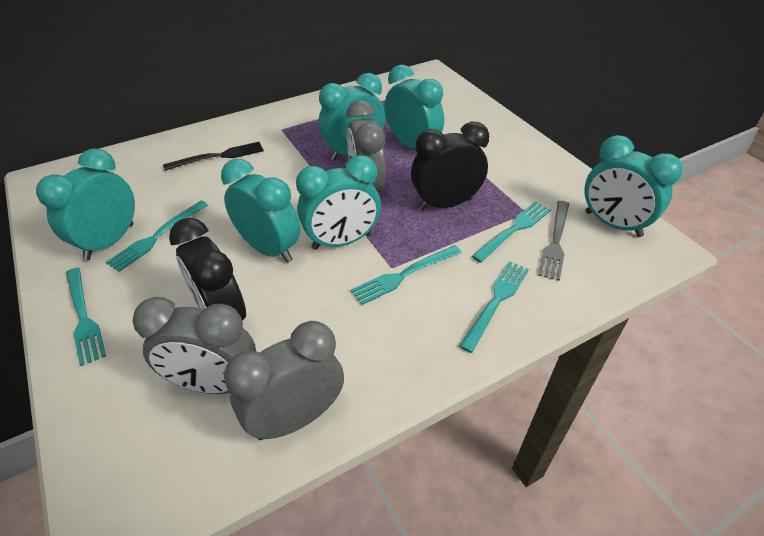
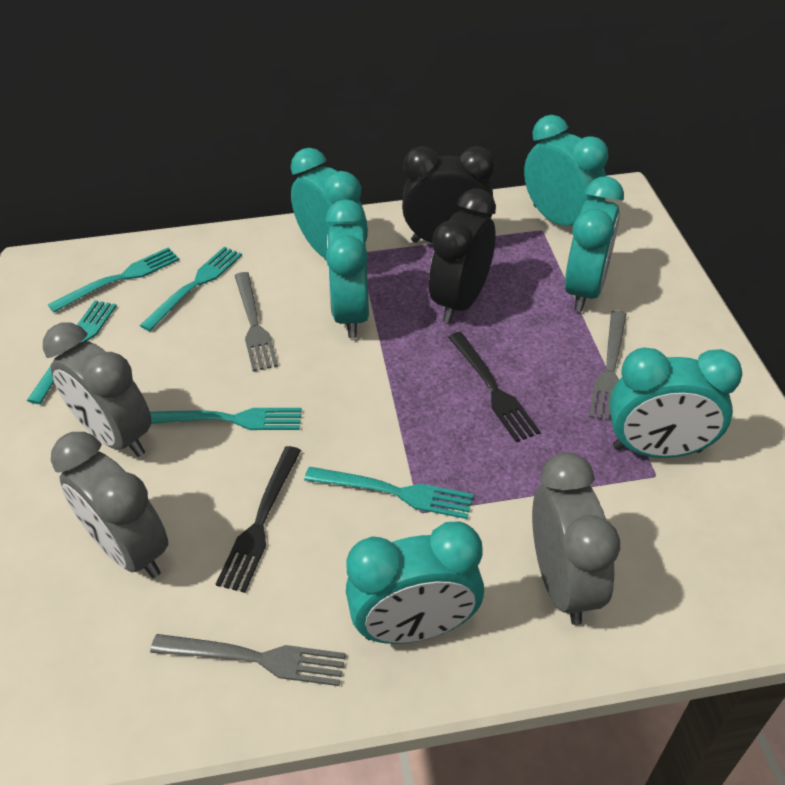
black fork: [163,142,264,171] = 1 -> [216,446,301,593] [448,332,541,442] = 2
grey fork: [538,201,569,281] = 1 -> [150,634,346,686] [235,272,278,372] [589,311,626,421] = 3

